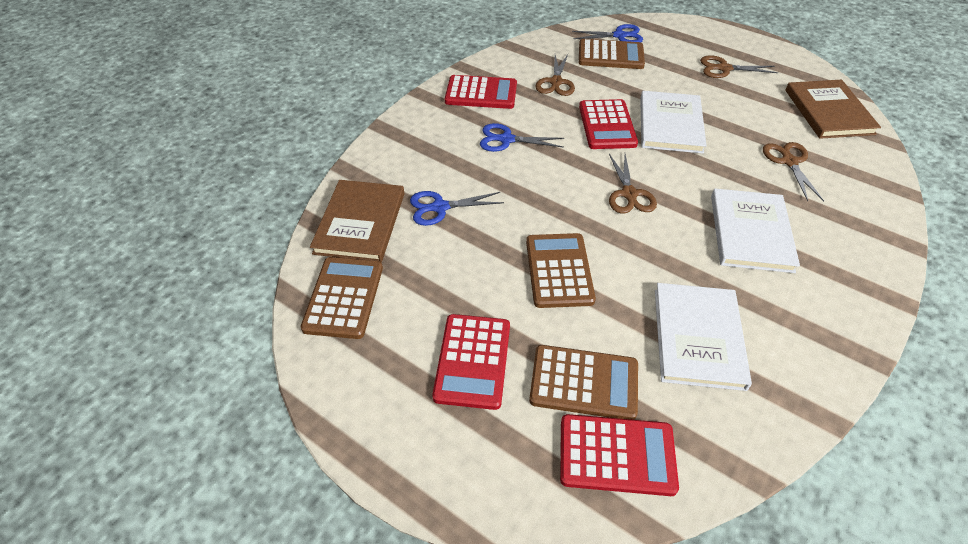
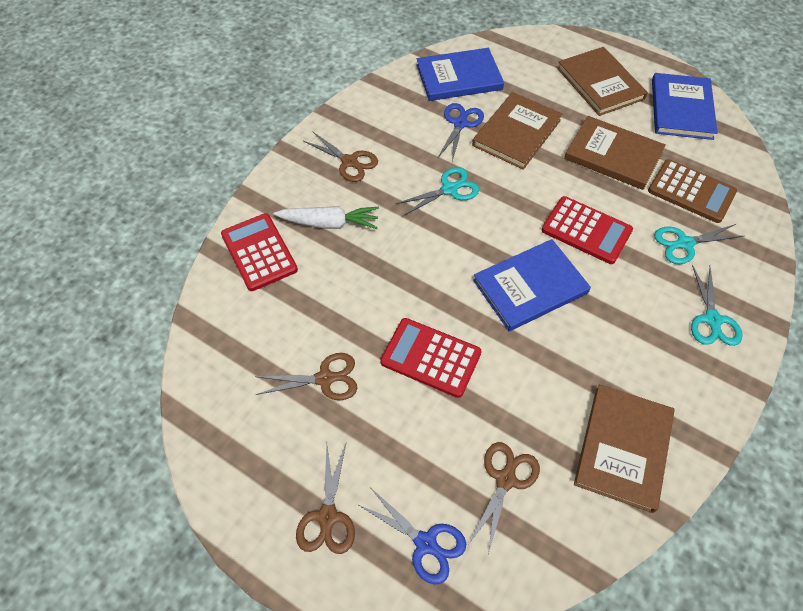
blue book: none = 0 -> [416,48,504,101] [473,239,591,331] [652,73,718,140] = 3
blue scissors: [410,191,504,226] [480,123,564,152] [572,24,643,42] = 3 -> [357,487,466,585] [437,103,484,161] = 2
brown book: [310,180,404,262] [785,80,881,139] = 2 -> [472,92,562,170] [557,47,648,116] [564,116,666,190] [574,384,675,513] = 4
brown calculator: [301,257,383,339] [526,233,596,308] [529,345,638,420] [579,39,645,69] = 4 -> [648,159,737,223] = 1
red calculator: [432,314,510,410] [445,75,517,109] [560,414,679,496] [579,99,638,149] = 4 -> [221,213,298,291] [380,318,482,398] [542,196,633,264] = 3
turquoise scissors: none = 0 -> [396,167,479,216] [654,224,744,264] [691,265,743,346] = 3
white book: [640,91,707,154] [655,283,752,391] [711,189,800,273] = 3 -> none = 0
white carrot: none = 0 -> [274,206,379,229] = 1

